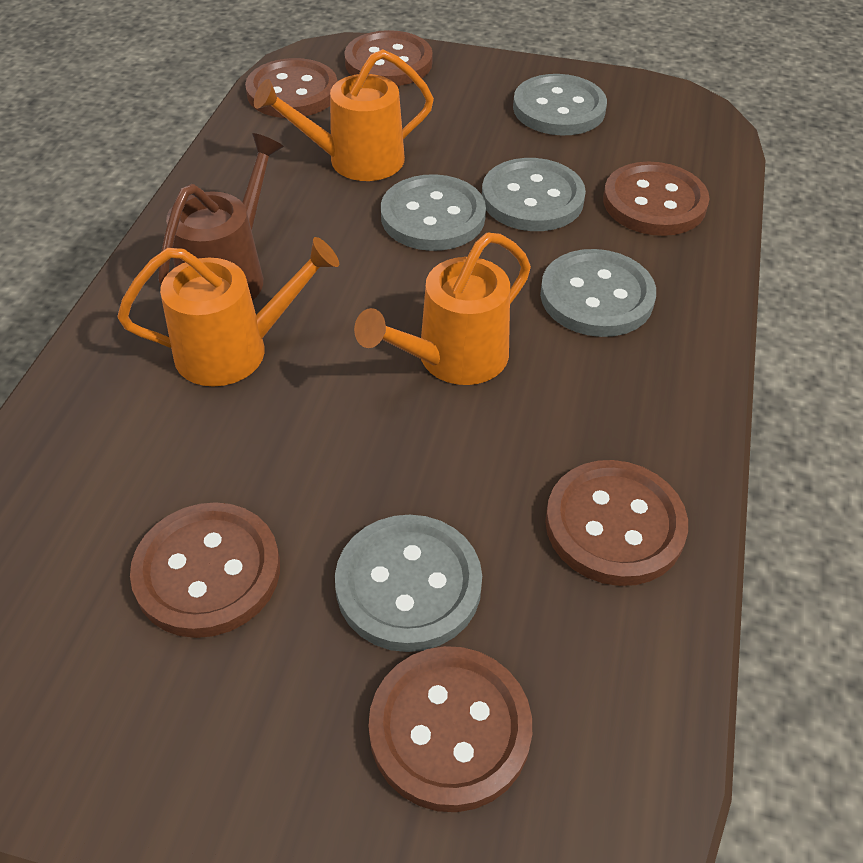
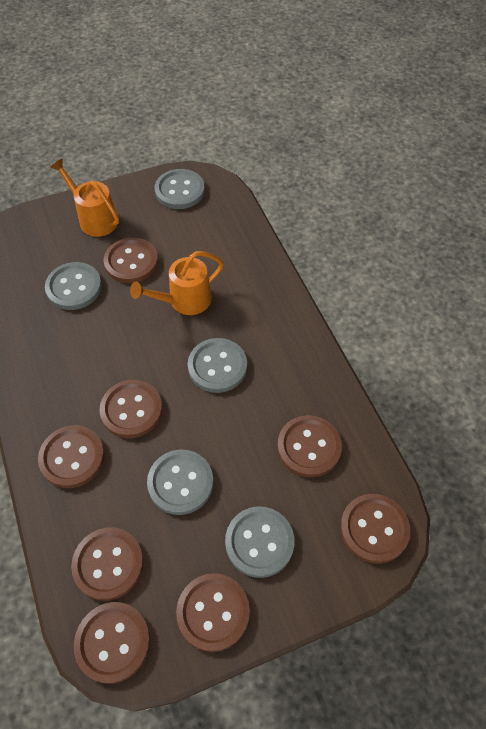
brown button: [130,502,280,638] [245,58,337,118] [344,30,433,86] [368,646,532,812] [545,460,688,586] [603,162,709,236] = 6 -> [38,425,105,488] [71,527,144,601] [74,602,150,684] [100,380,163,438] [104,237,158,283] [176,573,250,652] [277,415,342,478] [340,494,410,564] = 8
brown watering can: [158,133,284,301] = 1 -> none = 0
orange watering can: [118,237,339,387] [254,49,434,181] [354,233,531,385] = 3 -> [50,159,119,237] [130,251,224,315] = 2

